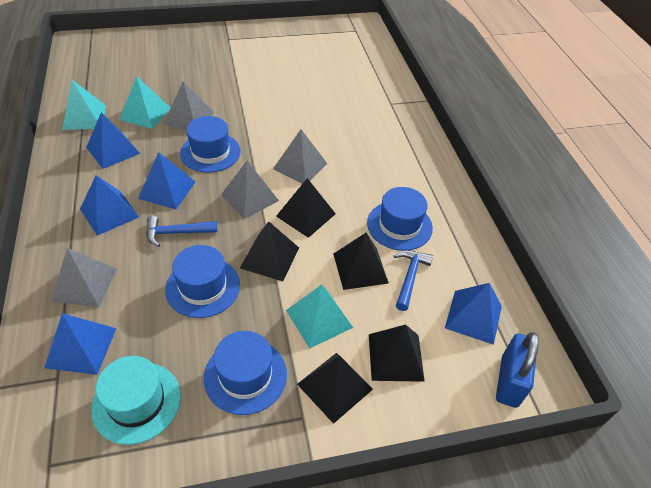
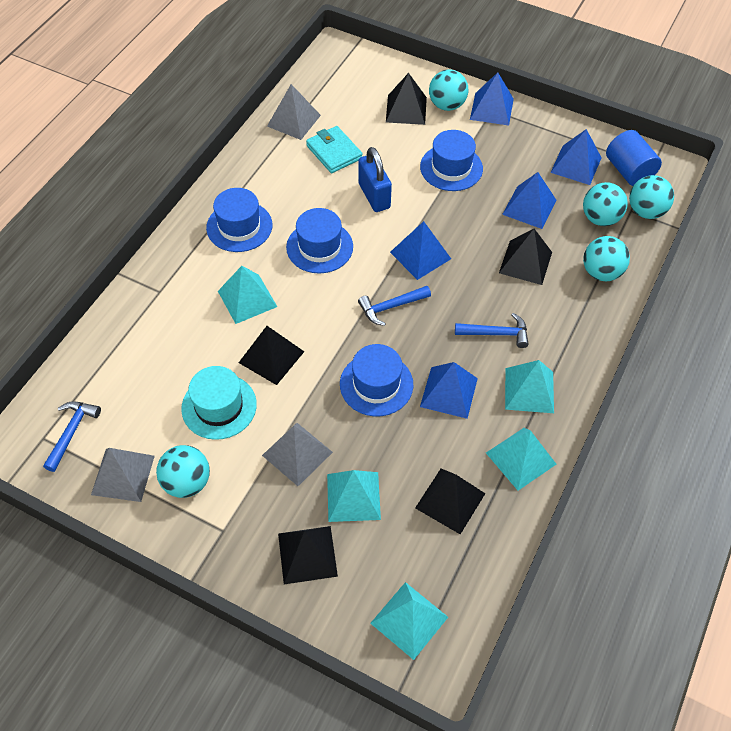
blue cylinder: none = 0 -> [606,130,662,186] = 1
blue hammer: [146,216,217,247] [394,250,433,311] = 2 -> [43,402,101,472] [358,286,431,326] [455,313,529,348] = 3
grey pyramid: [51,248,117,308] [164,81,214,130] [221,161,279,219] [273,130,327,184] = 4 -> [91,448,155,502] [262,423,333,486] [267,84,321,140] = 3
turquoise ball: none = 0 -> [156,445,210,498] [429,70,468,111] [583,182,628,226] [583,236,630,281] [629,175,674,219] = 5
turquoise pyramid: [62,80,106,130] [119,76,171,129] [286,285,353,348] = 3 -> [218,266,277,324] [327,470,381,522] [370,582,448,660] [486,428,557,490] [505,360,554,413] = 5
turquoise wallet: none = 0 -> [306,126,363,173] = 1

